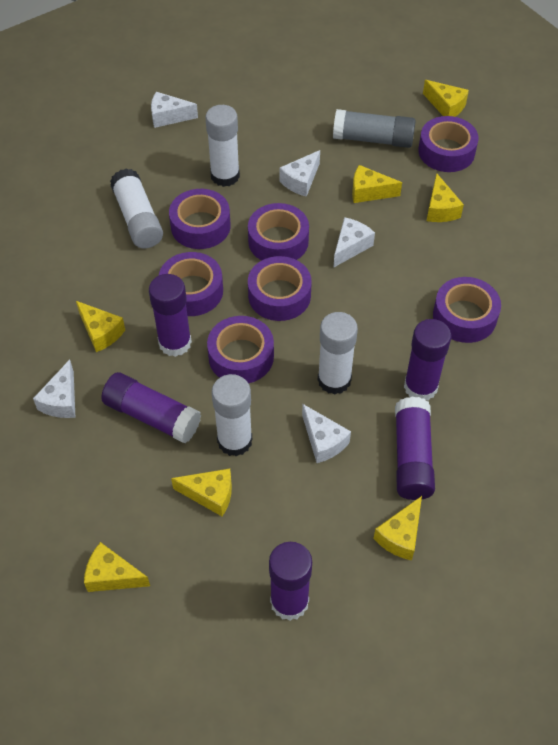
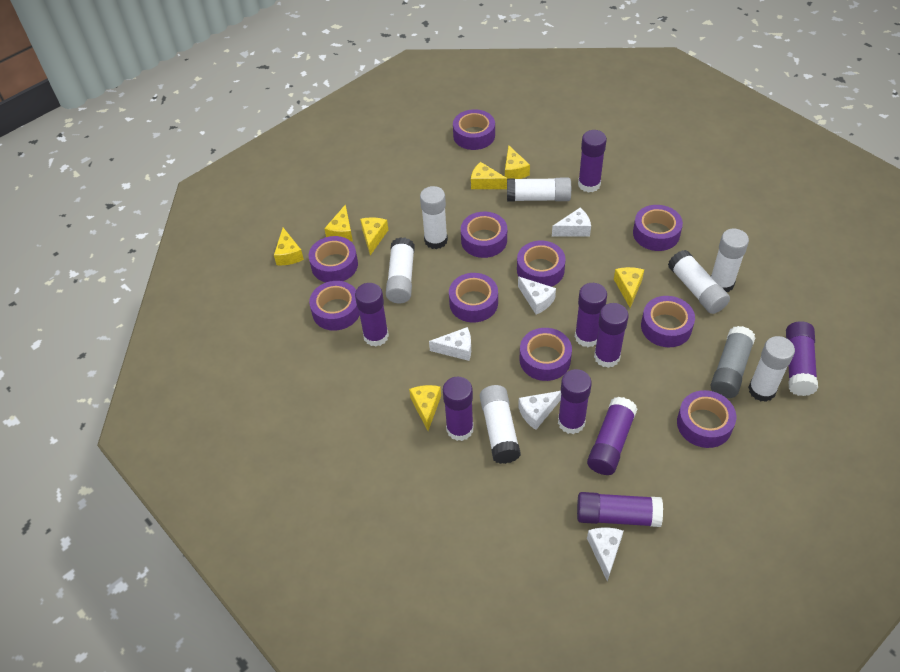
purple glue stick: [101,372,201,443] [149,274,192,357] [269,542,312,621] [395,397,435,500] [404,319,451,401] = 5 -> [355,283,389,347] [443,377,474,441] [558,369,592,434] [575,283,607,347] [577,492,663,527] [578,130,607,193] [587,397,638,475] [594,303,629,368] [786,321,818,396] = 9
purple tape: [159,252,223,316] [169,189,231,249] [207,316,274,383] [248,203,309,261] [248,256,312,321] [418,116,478,172] [433,277,501,343] = 7 -> [309,236,358,282] [309,281,360,331] [449,273,498,323] [453,109,495,150] [461,212,507,258] [517,241,566,287] [520,328,572,381] [633,205,683,251] [641,296,695,347] [677,390,736,448] = 10
white glue stick: [110,168,163,249] [206,105,240,187] [212,374,252,456] [318,312,358,395] = 4 -> [386,237,415,303] [420,186,448,249] [480,385,521,464] [507,178,571,202] [668,250,730,314] [711,229,749,292] [748,336,795,402] = 7

